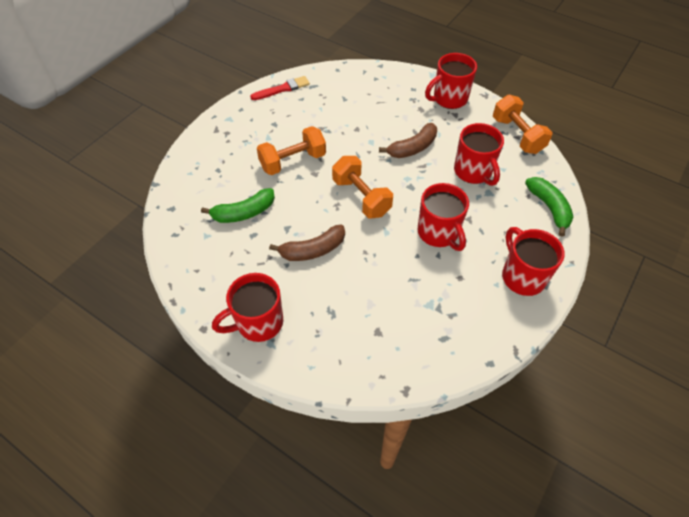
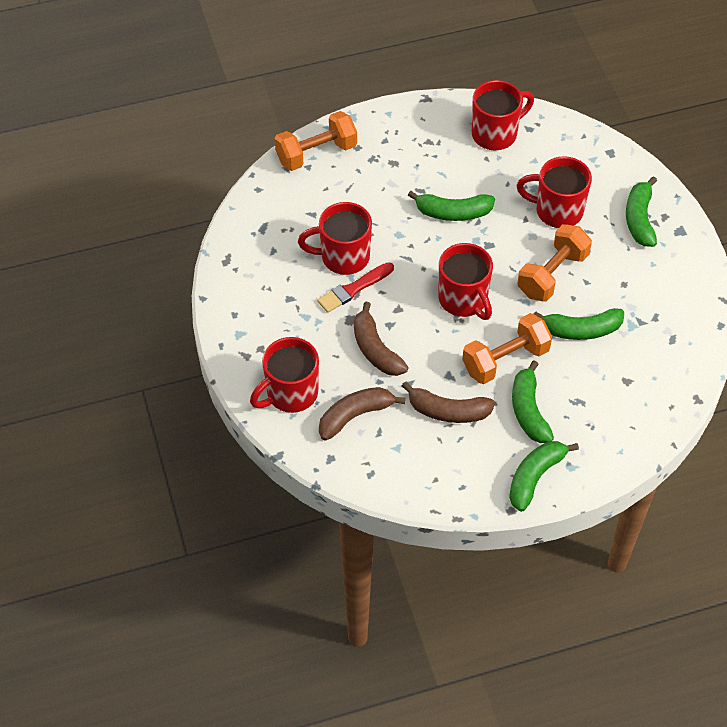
brown banana: [269,225,345,261] [379,123,437,158] = 2 -> [319,387,405,441] [354,302,409,376] [402,381,495,423] = 3
green banana: [201,188,275,223] [525,177,573,237] = 2 -> [408,191,495,221] [509,441,579,512] [512,360,554,443] [534,308,624,340] [626,176,657,247] = 5

